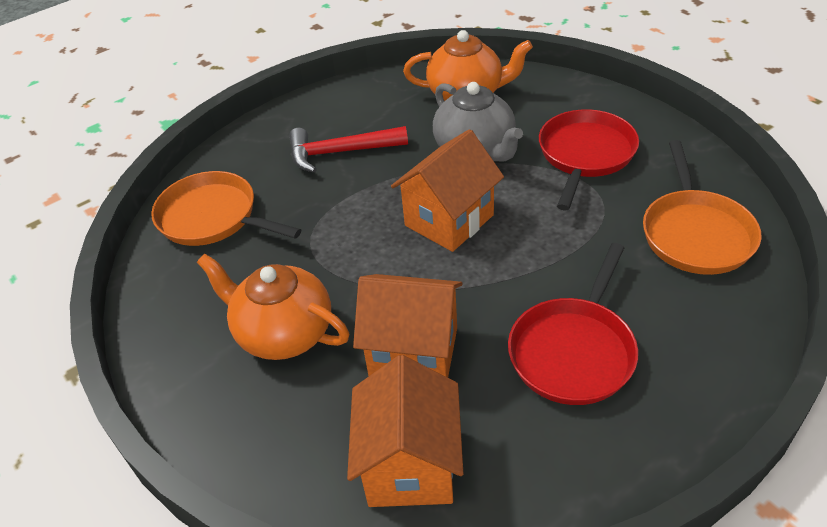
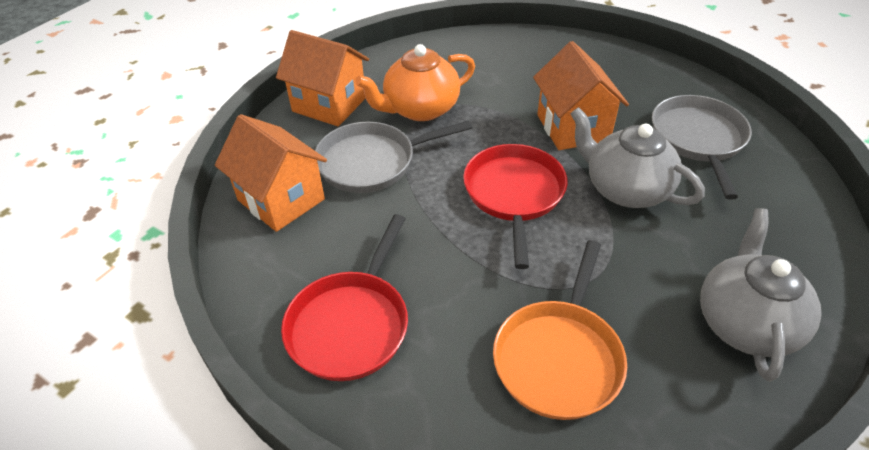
grey pan: none = 0 -> [315,120,472,193] [652,95,752,200] = 2
grey teapot: [433,82,523,161] = 1 -> [570,107,705,208] [700,208,822,382] = 2
orange pan: [151,171,301,246] [643,140,761,275] = 2 -> [493,240,627,420] = 1
orange teapot: [197,254,349,360] [403,30,533,101] = 2 -> [355,44,475,121] = 1
red hammer: [289,126,408,173] = 1 -> none = 0

